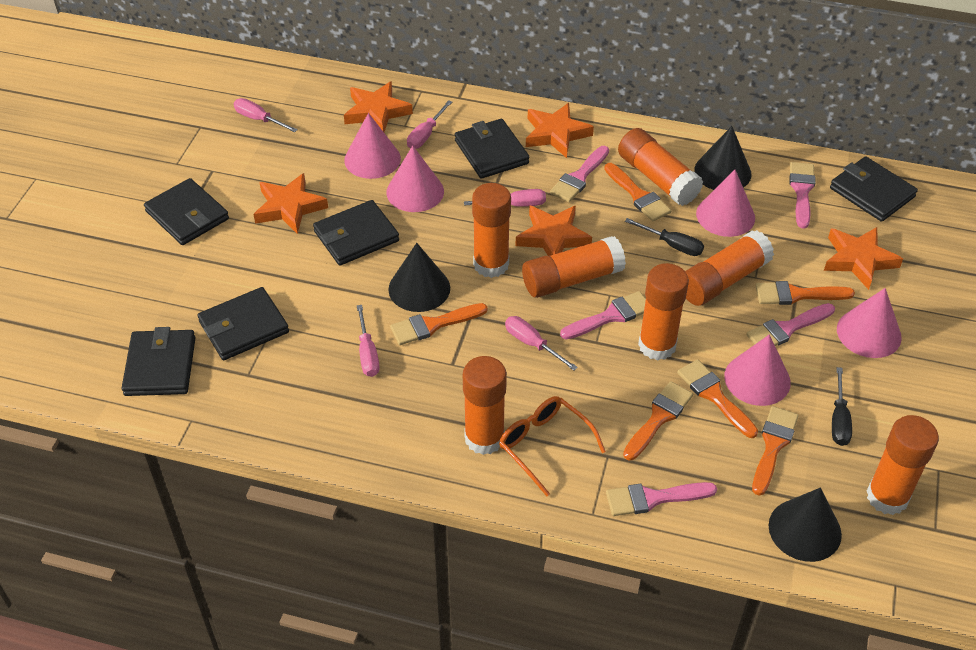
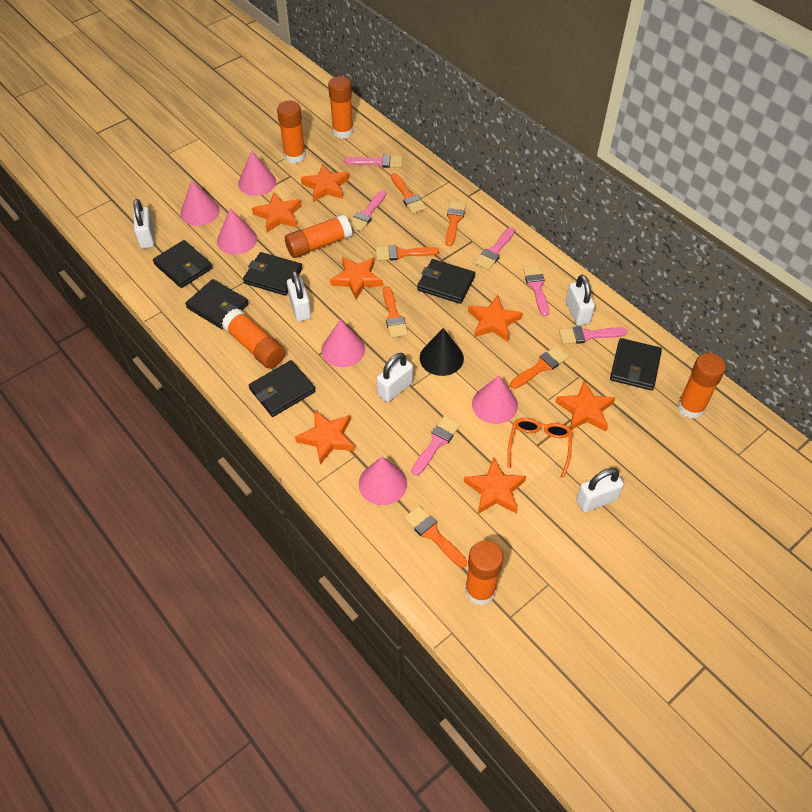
black cone: [388,243,450,312] [694,126,751,190] [769,488,842,562] = 3 -> [420,328,464,376] = 1
black screwdriver: [625,218,704,256] [832,367,852,446] = 2 -> none = 0
orange glue stick: [463,356,507,455] [472,183,511,278] [522,236,626,298] [618,128,703,206] [638,263,689,360] [685,230,774,306] [867,415,939,515] = 7 -> [222,308,285,369] [277,101,306,164] [285,214,352,258] [328,76,353,139] [465,541,504,605] [677,353,726,419] = 6
orange star: [253,173,328,234] [344,81,413,132] [516,206,592,256] [526,103,594,158] [824,227,903,290] = 5 -> [252,192,302,232] [295,409,355,465] [301,164,349,202] [330,257,383,299] [464,458,526,514] [468,295,523,342] [555,381,615,431] = 7
pink brush: [550,146,609,202] [560,291,646,339] [606,482,717,516] [746,303,835,346] [789,162,816,229] = 5 -> [344,154,402,168] [350,190,386,231] [411,416,460,476] [475,227,515,270] [523,265,549,316] [559,326,628,344] = 6
pink cone: [344,113,401,179] [386,145,444,212] [696,170,755,237] [724,335,791,406] [837,288,902,358] = 5 -> [180,180,220,226] [217,208,257,255] [238,150,276,196] [321,319,365,367] [359,457,407,505] [472,376,518,424] = 6
pink screwdriver: [234,98,298,132] [357,305,380,377] [407,100,452,149] [464,189,546,207] [505,316,578,371] = 5 -> none = 0
white padlock: none = 0 -> [133,199,155,249] [287,270,311,322] [377,353,413,402] [566,275,595,326] [576,468,624,512] = 5

